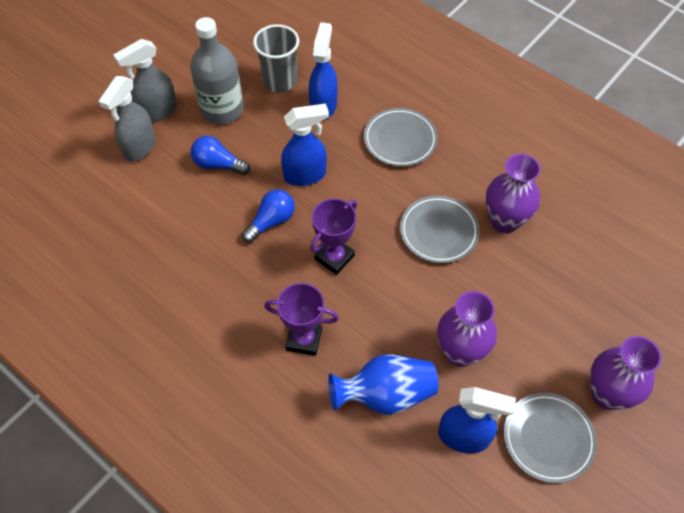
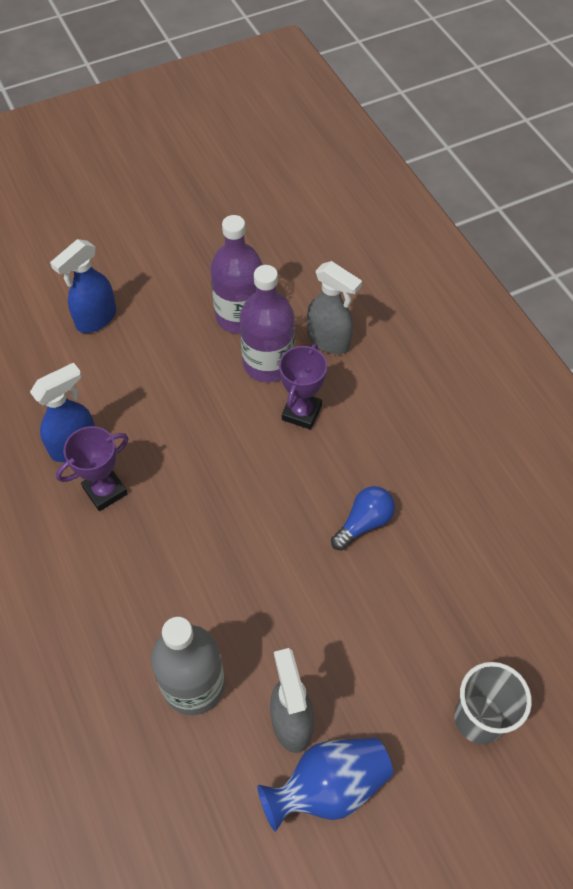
blue light bulb: [191,136,250,175] [242,189,295,243] = 2 -> [331,486,395,550] = 1
blue spray bottle: [281,104,329,186] [309,22,338,120] [438,387,516,453] = 3 -> [30,362,95,462] [50,239,116,333] = 2
grey plate: [364,108,438,167] [400,196,480,263] [504,393,597,483] = 3 -> none = 0
purple bottle: none = 0 -> [210,215,263,334] [239,265,295,382] = 2
purple vase: [437,291,497,367] [486,154,541,233] [590,336,662,410] = 3 -> none = 0

